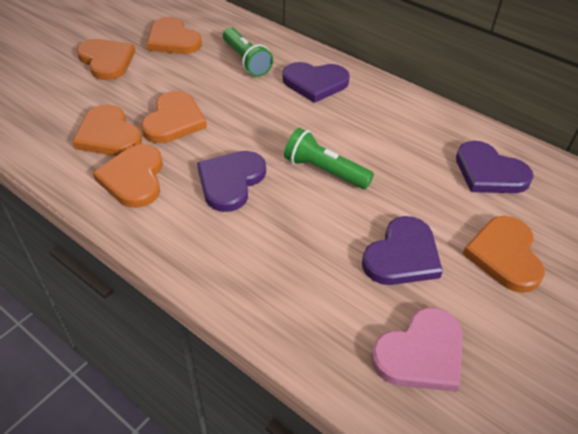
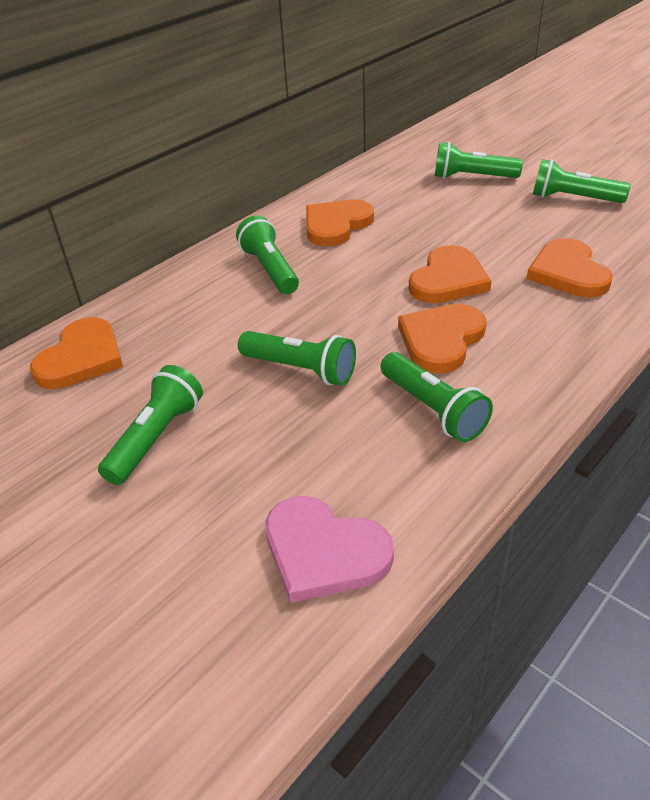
green flashlight: [223,27,273,77] [284,128,374,189] = 2 -> [98,365,203,485] [236,216,299,294] [238,331,356,386] [381,352,493,442] [435,142,523,179] [533,159,631,203] = 6
orange heart: [72,105,142,156] [77,39,136,80] [93,144,163,208] [141,91,207,143] [147,17,202,54] [463,216,545,293] = 6 -> [30,317,123,389] [306,200,374,246] [398,304,487,373] [409,245,492,303] [527,238,613,297] = 5
purple heart: [197,151,266,212] [282,62,350,103] [362,216,443,285] [456,141,534,193] = 4 -> none = 0

